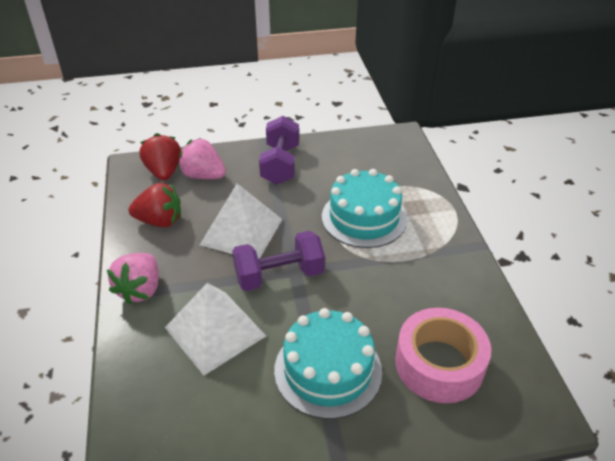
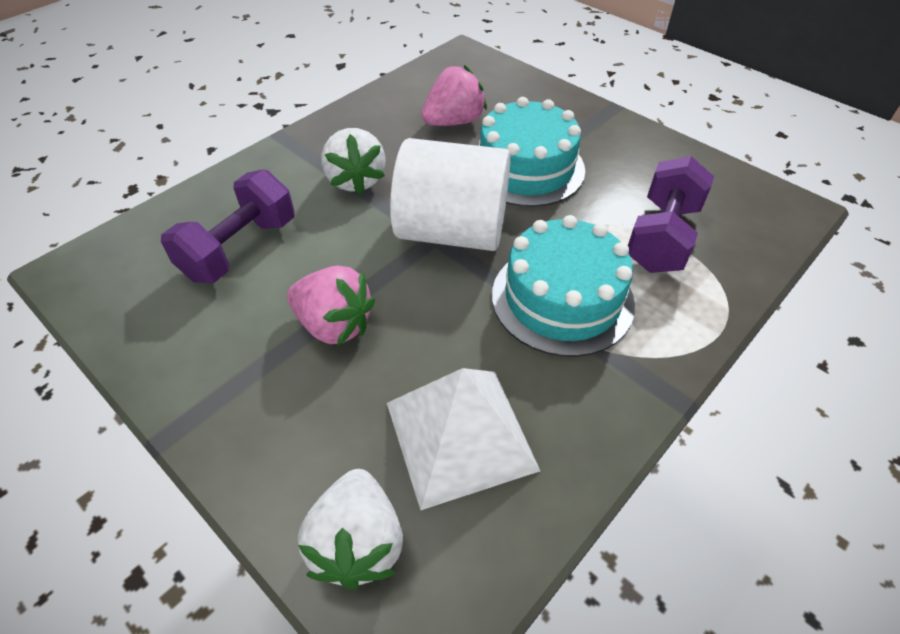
pink tape: [395,308,491,403] = 1 -> none = 0
red strawberry: [128,183,181,227] [139,133,181,181] = 2 -> none = 0
white cylinder: none = 0 -> [390,138,511,251] = 1
white pyramid: [165,283,266,375] [200,184,283,259] = 2 -> [387,368,540,510] = 1
white strawberry: none = 0 -> [298,469,403,590] [321,128,385,195] = 2

